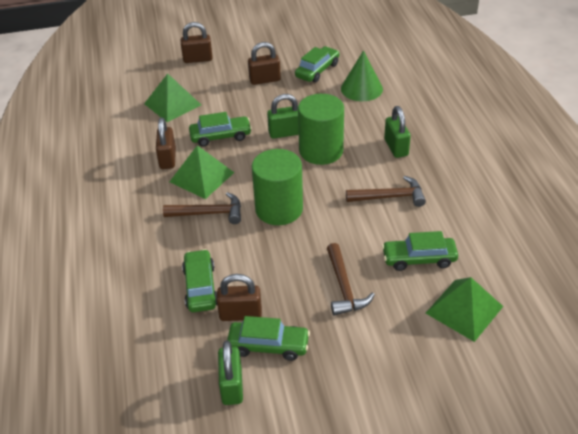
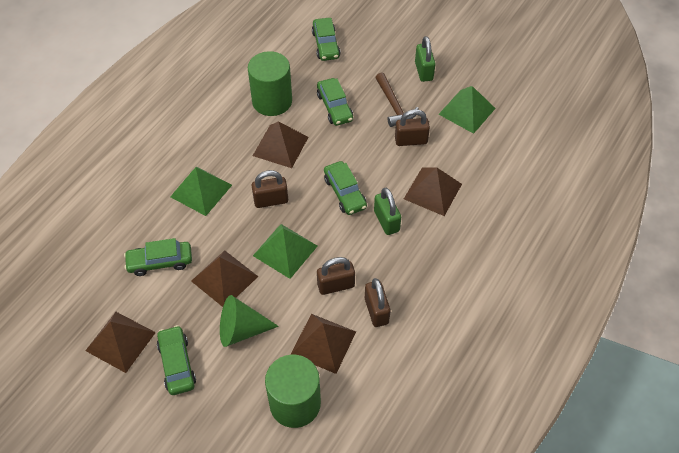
brown hammer: [163,192,241,224] [327,243,375,316] [346,176,426,207] = 3 -> [375,73,419,127] = 1
brown pyramid: none = 0 -> [85,312,156,373] [191,250,258,307] [253,122,308,168] [290,314,356,374] [404,167,462,216] = 5
green padlock: [218,340,243,405] [267,94,299,139] [384,106,411,158] = 3 -> [374,188,401,235] [415,36,436,82] = 2

